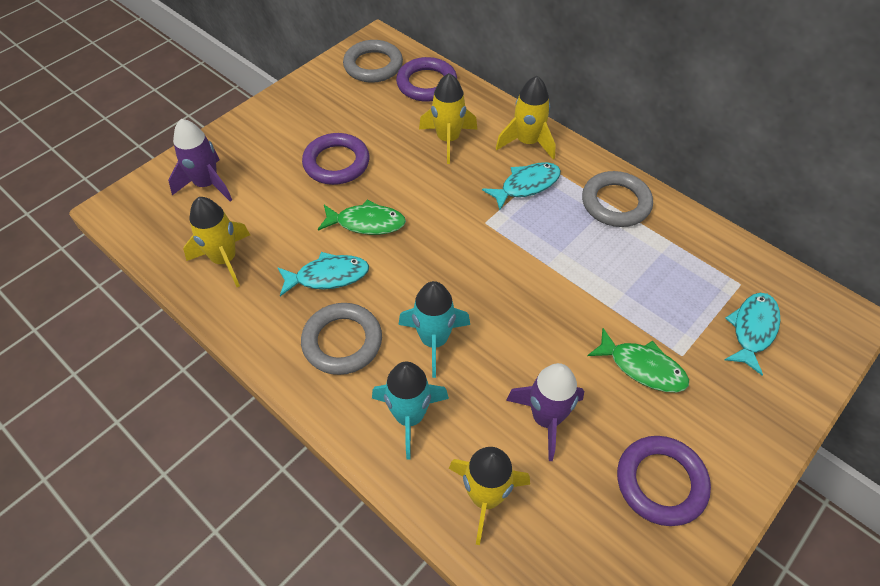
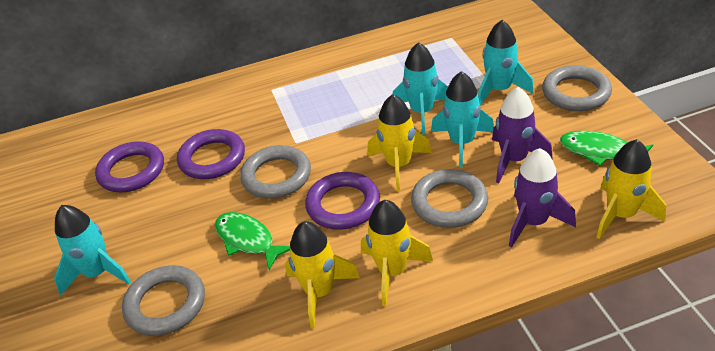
grey ring: [301,303,382,375] [343,40,403,83] [582,171,653,227] = 3 -> [122,265,205,336] [240,145,311,199] [411,169,488,228] [542,65,612,111] = 4
turquoise fish: [277,252,369,296] [482,162,561,210] [725,293,781,375] = 3 -> none = 0
turquoise rocket: [372,361,449,459] [399,281,470,378] = 2 -> [54,205,131,295] [393,42,448,135] [431,71,494,168] [478,20,534,105] = 4

